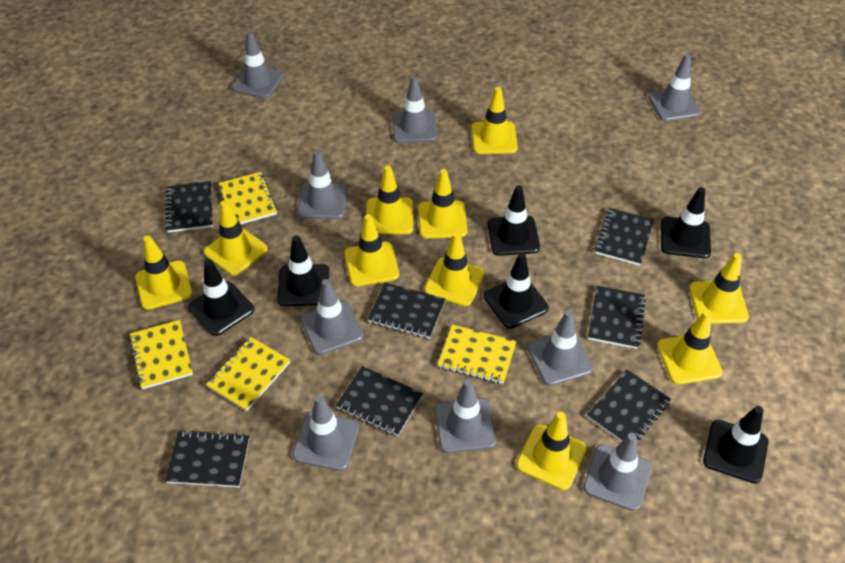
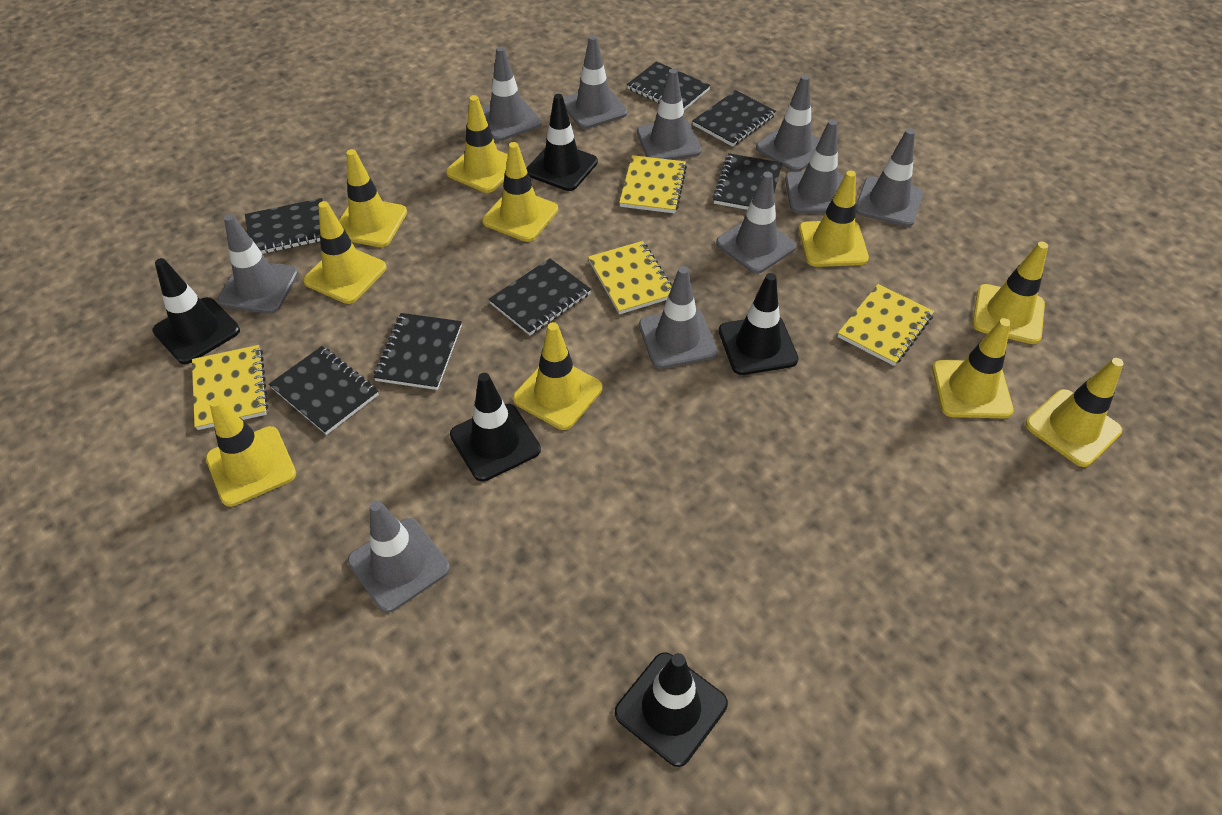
black traffic cone: [188,259,254,336] [277,235,329,306] [484,253,549,329] [487,185,540,256] [661,187,711,258] [703,406,769,483] = 6 -> [152,258,240,364] [450,373,541,481] [527,94,598,191] [615,652,728,767] [719,273,799,375] = 5
grey traffic cone: [232,31,284,99] [293,395,359,471] [297,150,348,219] [301,279,363,355] [392,76,437,143] [435,379,496,453] [527,310,593,386] [583,433,652,511] [648,54,701,122] = 9 -> [217,214,299,314] [347,500,450,613] [482,47,542,141] [563,35,628,129] [637,69,702,160] [639,266,717,369] [716,171,796,274] [756,75,820,172] [785,120,843,213] [856,129,923,227] = 10

